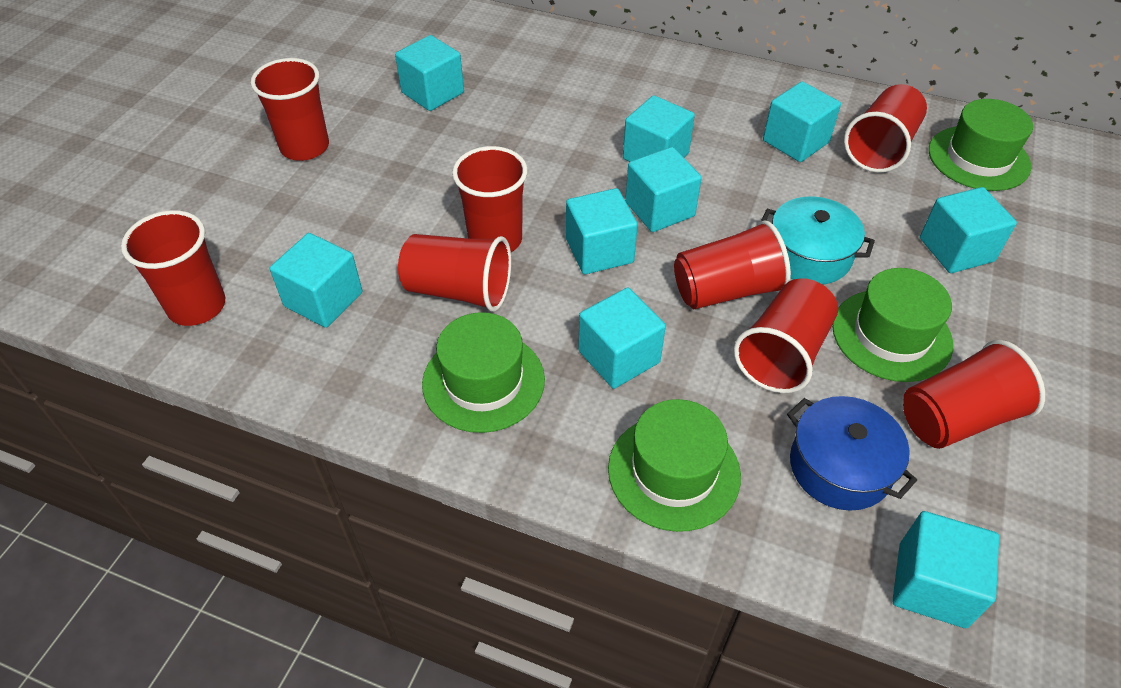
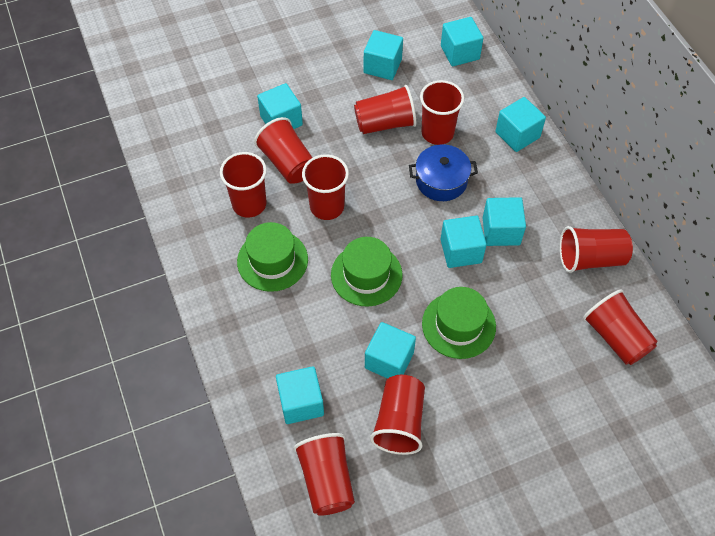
green hat: [422,312,545,433] [608,399,741,532] [832,268,953,382] [929,99,1033,191] = 4 -> [237,222,308,292] [331,237,402,307] [422,287,496,359] = 3
red cup: [121,210,225,326] [251,58,329,161] [398,234,511,312] [452,146,528,252] [674,220,791,309] [734,278,838,393] [844,84,927,173] [903,340,1045,449] = 8 -> [220,152,267,218] [254,117,313,184] [294,433,355,516] [302,154,349,220] [354,85,416,134] [370,375,425,455] [420,80,464,145] [560,226,633,273] [583,289,658,365] = 9
turquoise cube: [270,233,362,328] [395,35,464,111] [566,188,638,274] [578,287,666,389] [623,95,695,162] [625,147,702,232] [763,82,841,162] [892,511,999,628] [920,187,1017,273] = 9 -> [257,83,303,129] [276,366,324,424] [363,30,403,80] [365,322,416,379] [440,216,487,268] [441,17,483,67] [483,197,526,246] [495,97,546,152] = 8
turquoise pot: [761,196,875,285] = 1 -> none = 0

